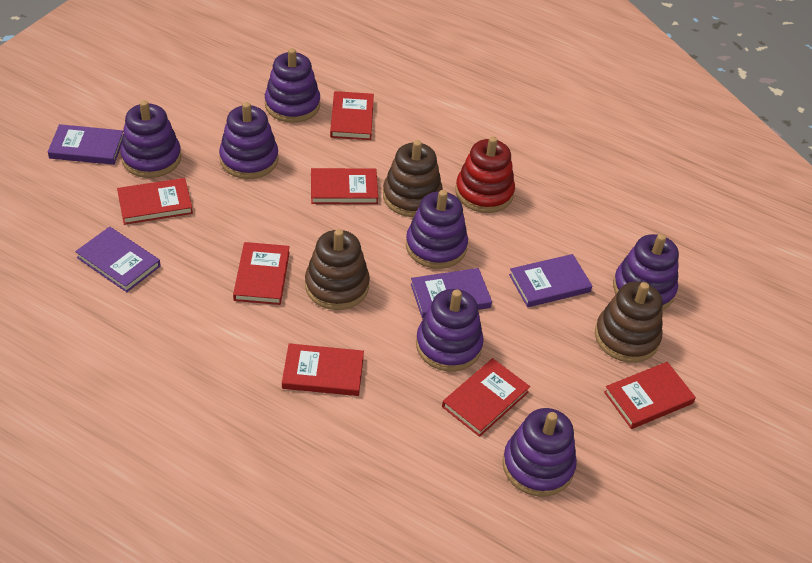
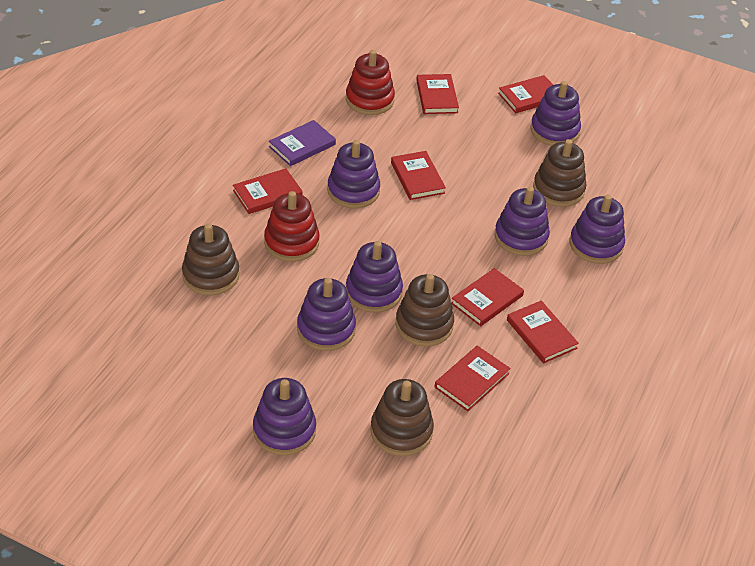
brown stacking toy: [305,229,370,310] [383,140,443,217] [595,282,663,363] = 3 -> [182,223,239,296] [370,379,434,456] [396,274,454,347] [533,139,587,207] = 4
purple book: [48,124,123,165] [75,227,161,292] [411,268,492,318] [509,254,592,307] = 4 -> [269,120,336,166] = 1
red stacking toy: [456,137,515,213] = 1 -> [264,191,320,262] [346,50,395,115] = 2

